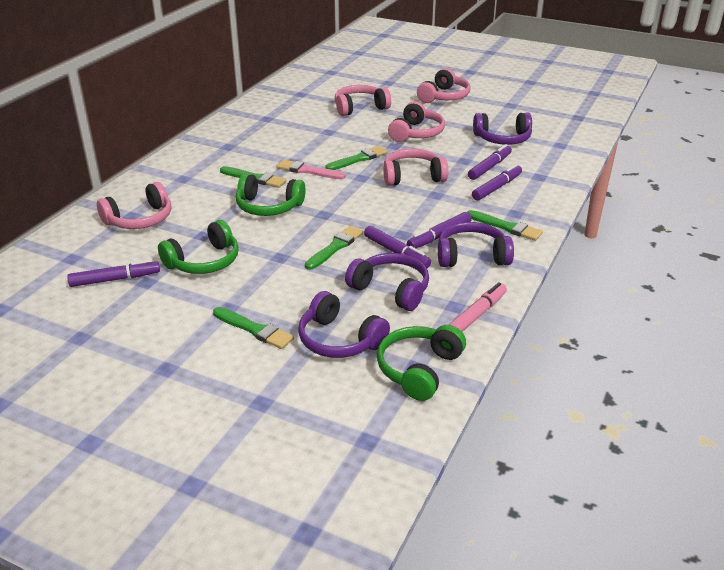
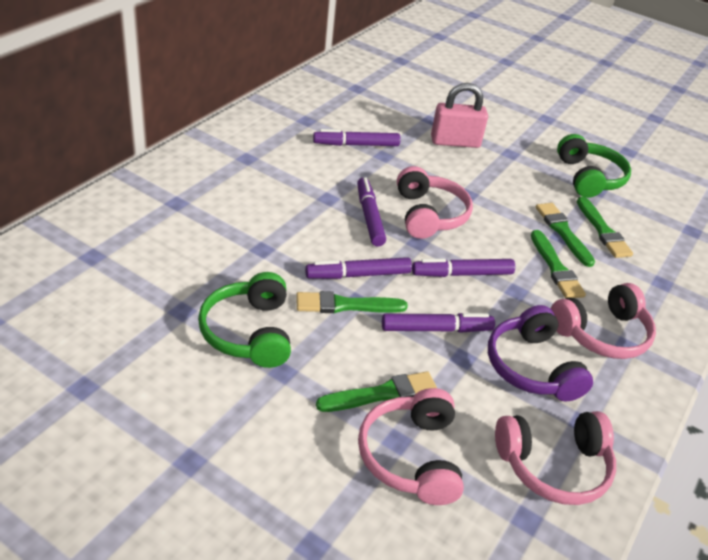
green headphones: [158,220,239,274] [236,174,306,216] [377,325,466,401] = 3 -> [198,272,291,368] [557,134,631,198] = 2
pink brush: [277,160,346,179] = 1 -> none = 0
pink headphones: [97,182,171,229] [335,85,391,116] [383,149,448,186] [388,101,445,142] [417,68,471,103] = 5 -> [358,388,464,505] [397,166,473,239] [495,411,616,505] [551,283,656,359] = 4
pink marker: [449,282,507,332] = 1 -> none = 0
pink padlock: none = 0 -> [431,83,488,148] = 1
purple headphones: [298,291,390,358] [345,253,429,311] [438,222,514,267] [473,113,532,145] = 4 -> [488,305,593,401] = 1

